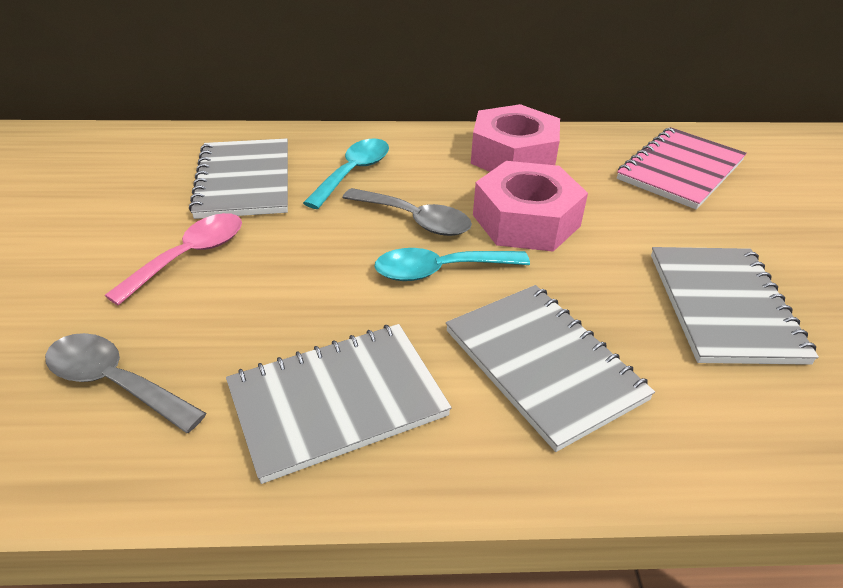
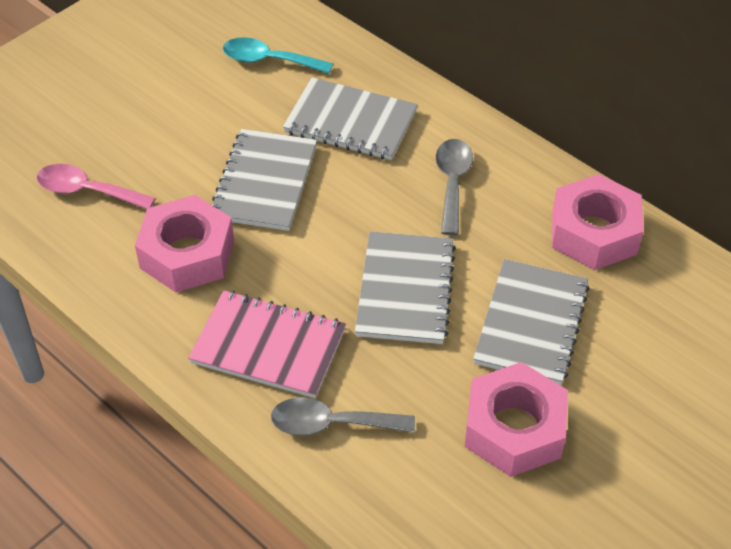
pink nut: [471,104,560,172] [473,161,588,252] = 2 -> [135,195,234,292] [465,362,568,477] [552,174,643,270] = 3
turquoise spoon: [303,139,389,209] [374,248,530,281] = 2 -> [223,37,333,74] = 1

